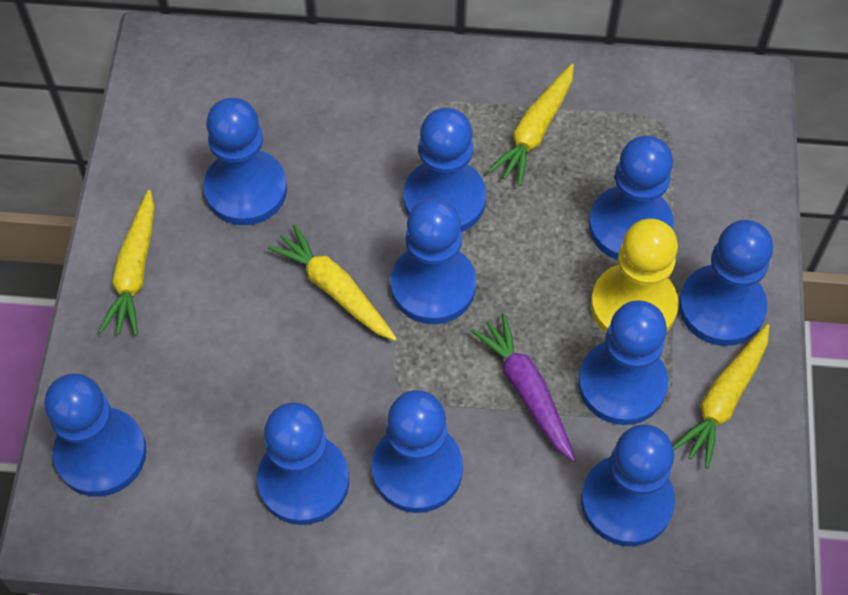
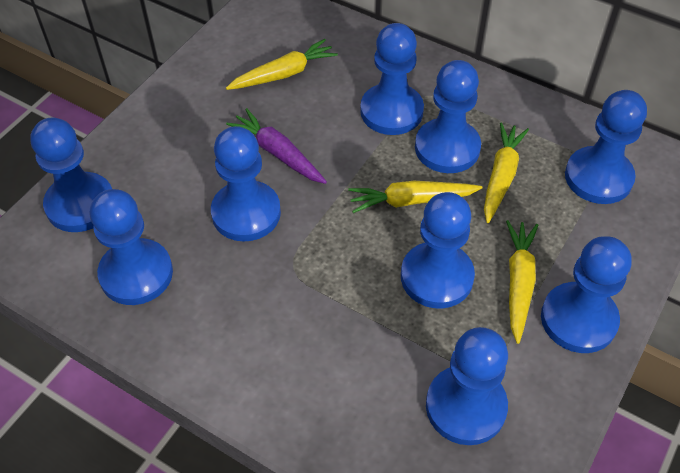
blue pawn: [44,374,147,497] [203,98,287,225] [257,402,349,525] [372,390,463,513] [391,198,476,324] [404,108,486,232] [578,300,668,425] [581,424,675,546] [589,136,674,260] [679,220,773,346] = 10 -> [30,117,112,232] [90,189,173,305] [211,126,281,241] [360,23,424,135] [401,192,475,308] [415,60,481,173] [426,327,508,445] [541,236,632,353] [565,90,647,204] = 9
yellow pawn: [591,219,679,334] = 1 -> none = 0

